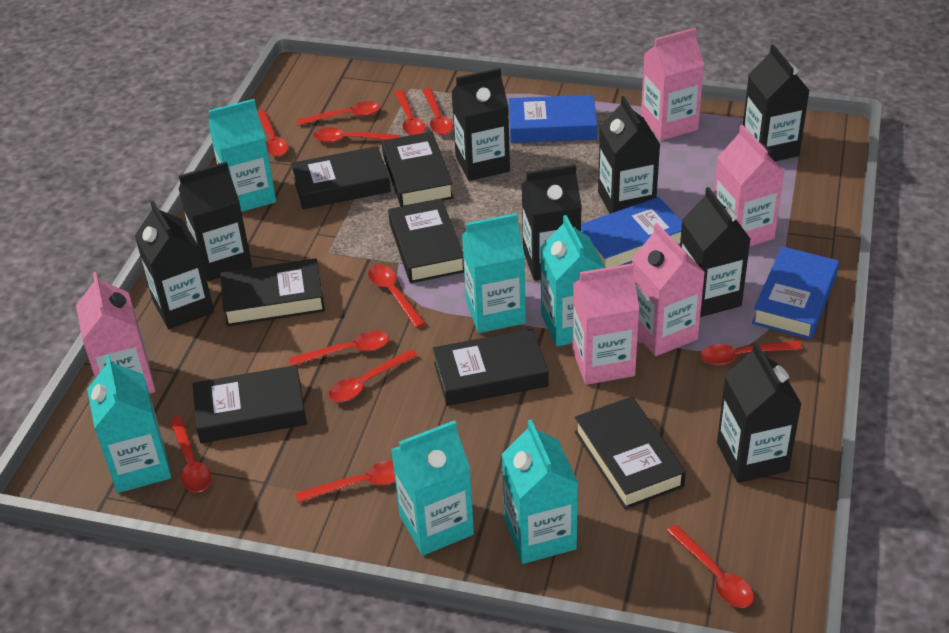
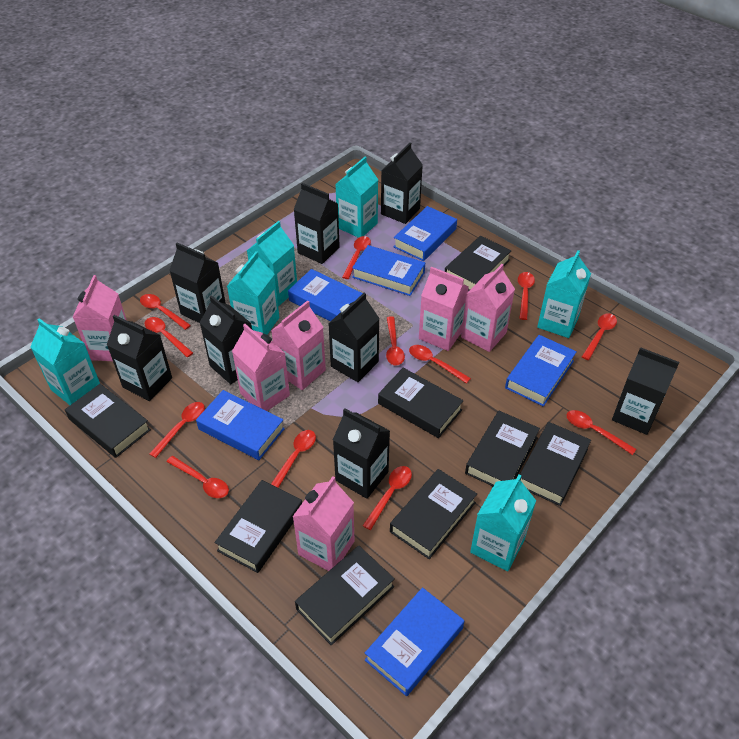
black book: [193,365,307,443] [220,258,325,326] [291,146,391,209] [382,132,454,207] [388,199,464,283] [433,329,549,406] [575,397,686,509] = 7 -> [65,384,151,458] [214,480,302,573] [295,546,395,645] [378,368,464,438] [390,469,477,559] [445,236,511,291] [465,411,540,486] [520,422,591,506] = 8
blue book: [509,95,597,143] [581,197,682,268] [752,246,839,340] = 3 -> [196,390,285,460] [288,269,363,321] [352,245,425,296] [365,587,464,696] [394,206,457,261] [505,335,577,407] = 6
pink carton: [76,272,155,394] [572,263,639,385] [632,223,705,356] [641,28,704,141] [714,125,785,247] = 5 -> [73,275,126,361] [232,324,290,411] [271,300,326,390] [293,476,355,571] [419,267,469,351] [461,264,515,352] = 6

